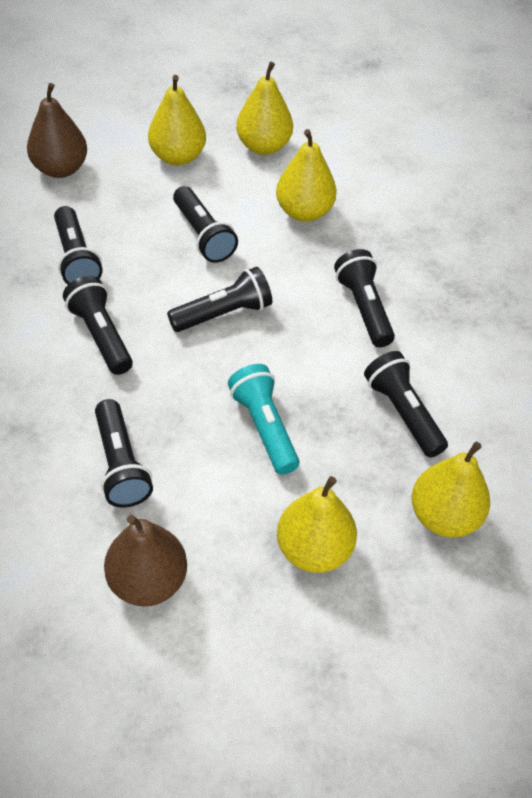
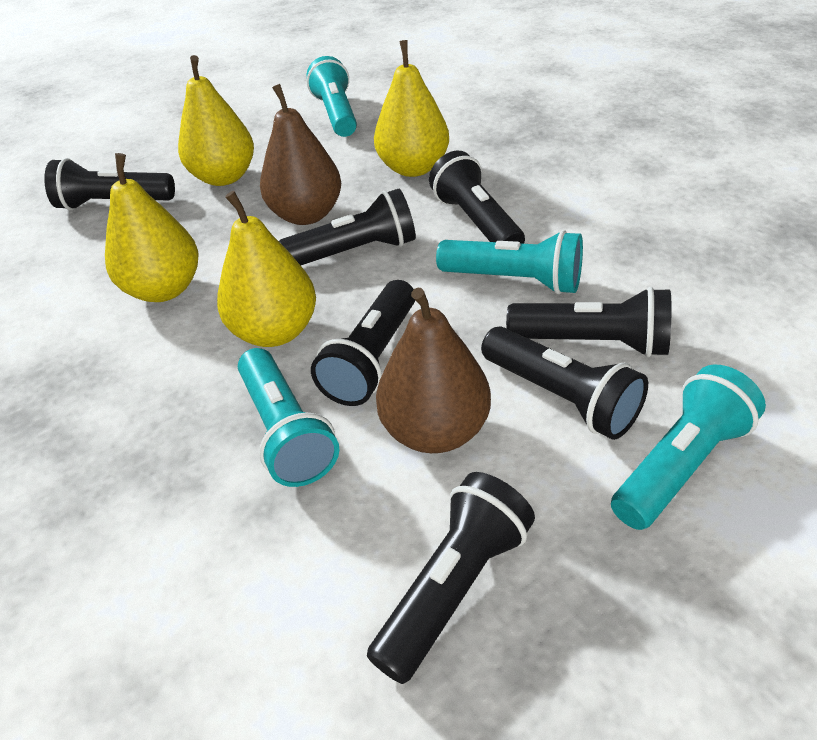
turquoise flashlight: [228,364,300,475] = 1 -> [238,348,339,487] [307,56,357,137] [436,230,583,294] [611,364,766,530] = 4
yellow pear: [148,75,206,166] [236,61,293,155] [276,129,337,222] [277,476,357,573] [412,442,490,537] = 5 -> [105,153,199,302] [178,55,254,186] [217,191,316,347] [374,40,449,177] = 4

